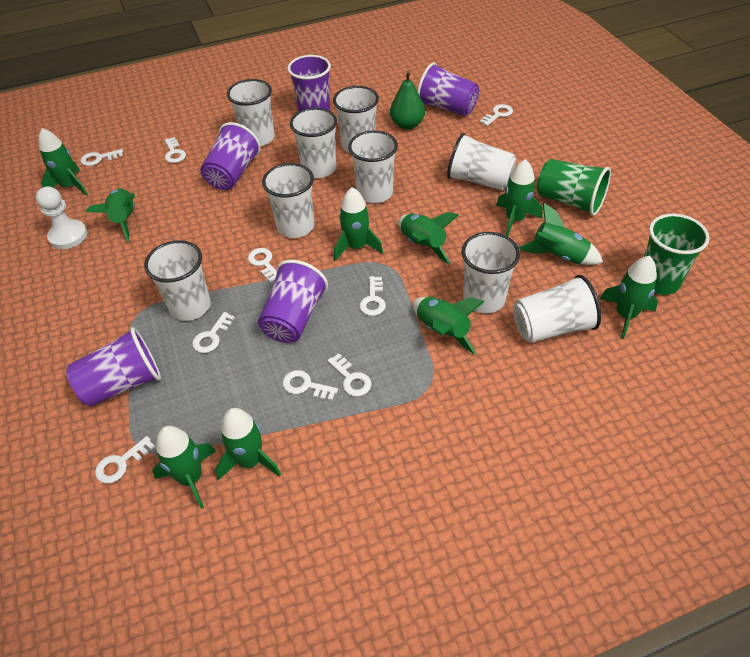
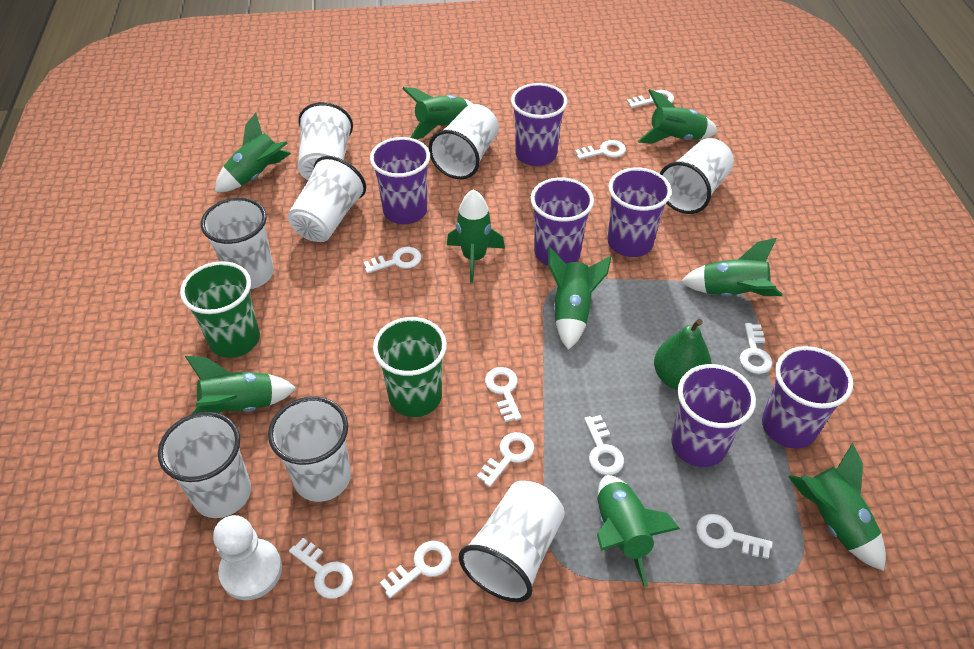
green rocket: [39,128,88,196] [86,189,135,242] [152,426,216,509] [215,408,281,481] [334,187,383,261] [398,212,459,264] [413,297,485,355] [496,159,543,236] [519,203,603,265] [600,256,658,339] = 10 -> [185,356,296,414] [215,113,291,192] [402,87,473,139] [447,189,505,283] [548,247,611,350] [597,475,680,587] [637,89,718,144] [681,238,783,296] [788,443,886,571] = 9
purple cup: [66,327,161,407] [200,122,261,190] [258,260,328,343] [288,55,331,112] [417,63,479,116] = 5 -> [370,137,430,224] [511,83,567,166] [531,177,594,266] [608,168,672,257] [671,364,756,467] [762,346,853,448] = 6
white cup: [144,240,211,321] [227,79,275,146] [262,163,314,238] [290,108,337,178] [333,86,379,154] [348,130,398,203] [447,133,516,190] [461,232,520,313] [513,275,601,343] = 9 -> [158,412,251,518] [201,198,274,289] [268,396,351,502] [288,156,366,242] [298,102,353,180] [429,104,499,179] [459,481,565,602] [660,138,734,214] = 8
white key: [81,149,123,166] [95,436,155,484] [165,137,186,163] [192,312,235,353] [248,248,277,282] [282,370,338,401] [328,354,371,397] [360,276,386,316] [480,104,513,126] = 9 -> [289,538,353,599] [364,247,421,273] [380,541,452,598] [477,432,534,487] [485,367,521,422] [575,140,626,160] [584,415,624,475] [627,90,674,108] [696,514,772,559] [740,323,773,374] = 10

